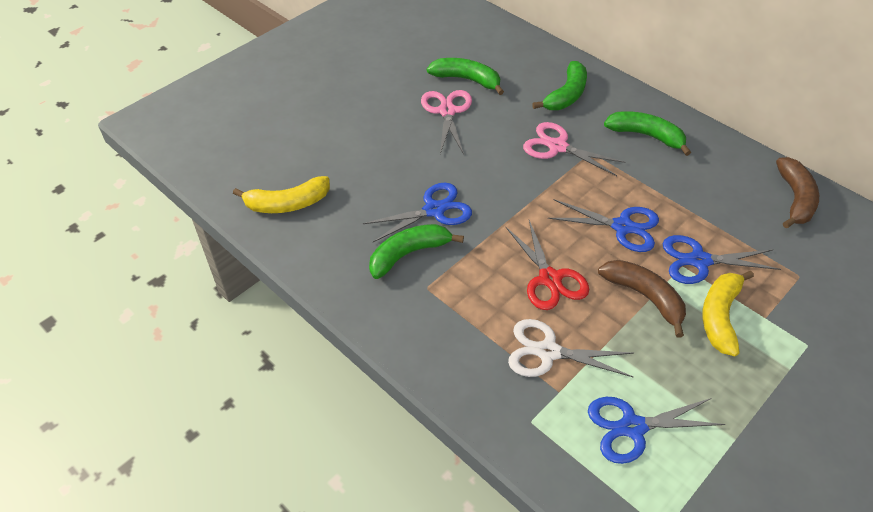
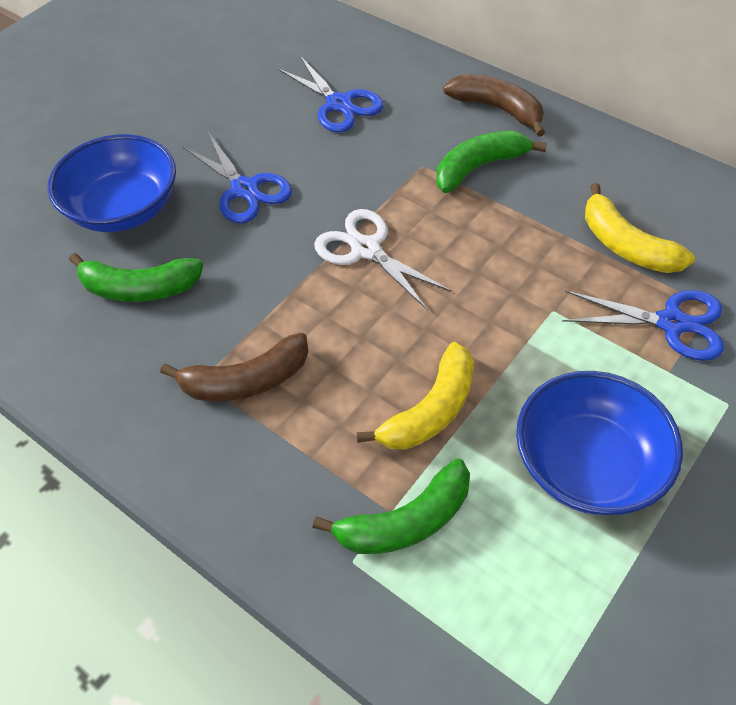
blue bowl: none = 0 -> [47,134,176,232] [516,371,683,515] = 2
blue scissors: [363,183,472,242] [548,199,659,252] [588,397,725,464] [662,235,781,284] = 4 -> [182,132,292,223] [277,56,384,133] [563,290,724,361] = 3
green banana: [369,224,464,279] [427,58,504,95] [532,61,587,110] [604,111,691,156] = 4 -> [69,253,204,302] [313,458,470,554] [436,130,547,193] = 3
pink scissors: [421,90,472,154] [523,122,626,176] = 2 -> none = 0
red scissors: [506,220,589,310] = 1 -> none = 0

